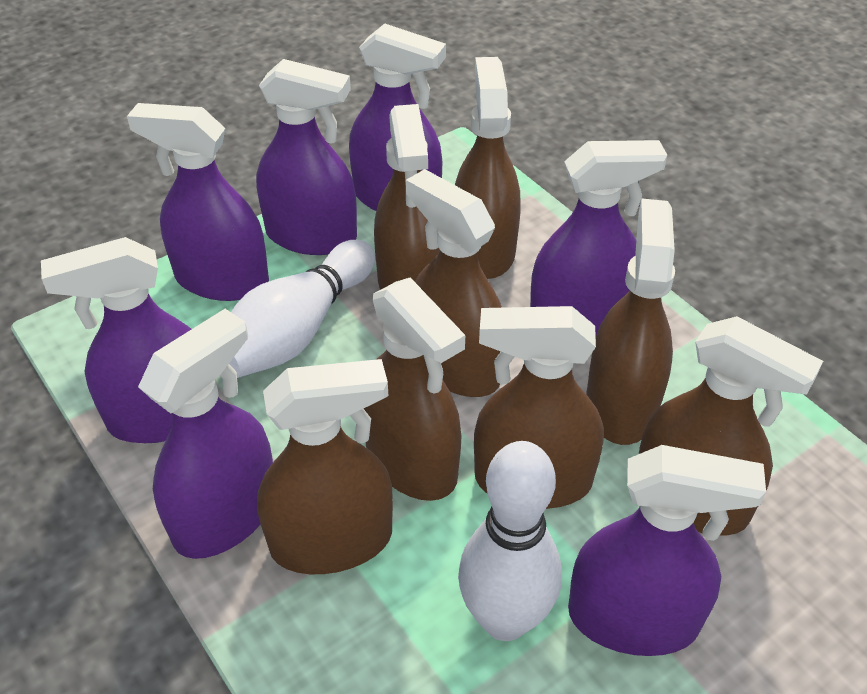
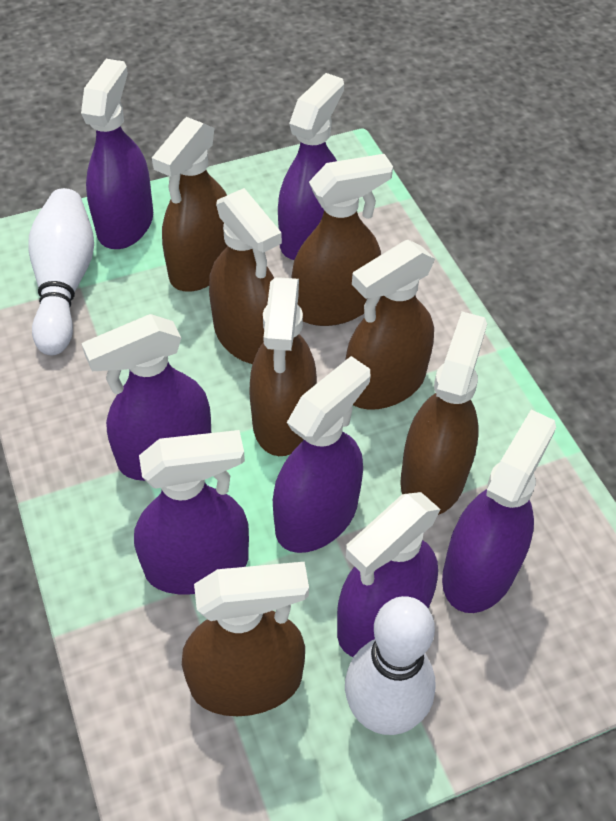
brown spray bottle: [257,359,393,574] [363,277,465,501] [374,104,440,290] [406,169,502,397] [455,57,521,279] [474,306,604,509] [586,198,675,445] [639,316,823,535] = 8 -> [152,117,228,291] [182,562,309,716] [209,188,282,364] [249,277,317,456] [292,154,393,326] [345,240,435,410] [400,312,487,515] = 7

